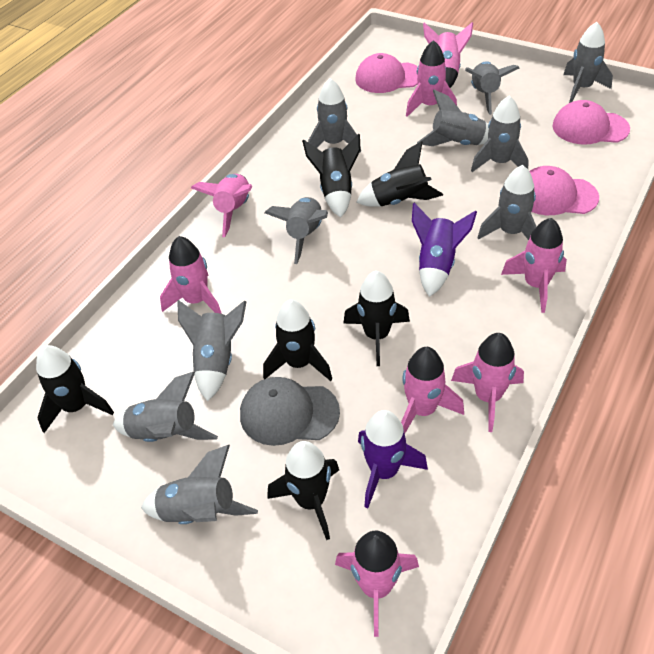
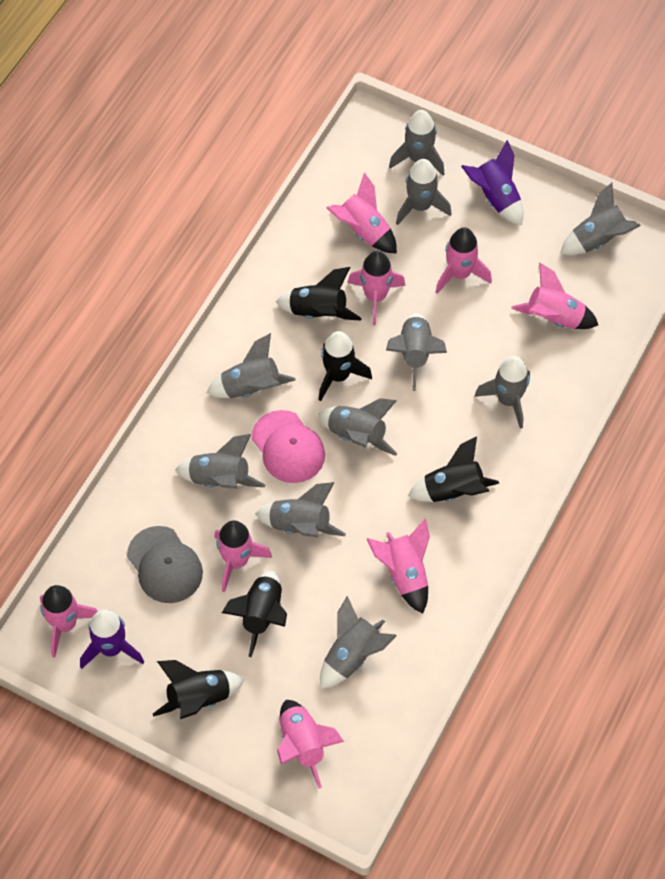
black rocket: [36,345,114,433] [263,299,332,381] [267,441,339,540] [302,134,360,218] [343,271,410,366] [356,141,443,207] = 6 -> [153,660,245,719] [222,571,287,657] [276,267,362,321] [318,331,372,401] [408,436,499,502] = 5
pink cap: [355,53,418,93] [529,166,599,215] [552,100,630,145] = 3 -> [252,410,325,483] = 1

